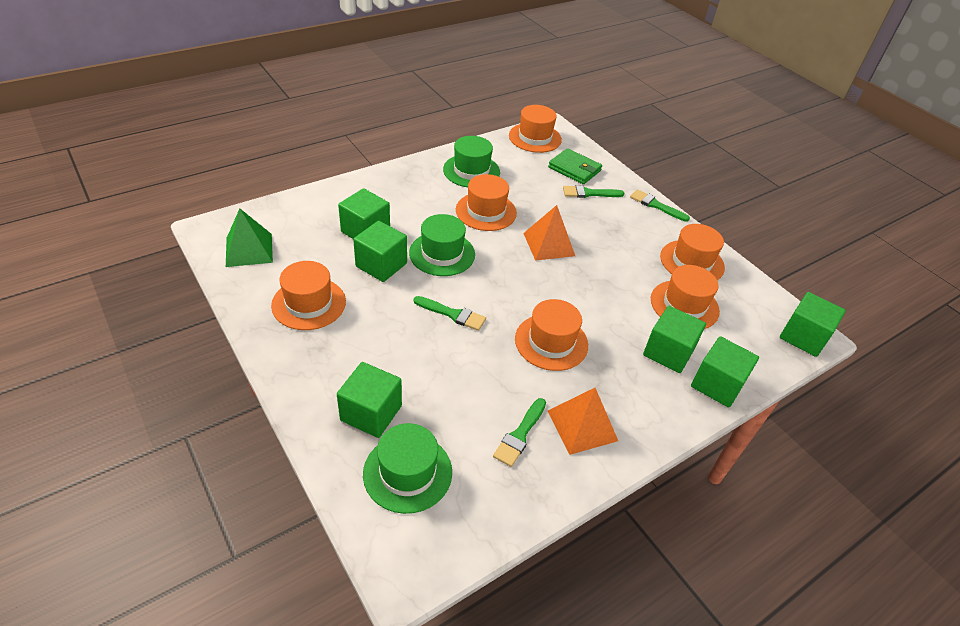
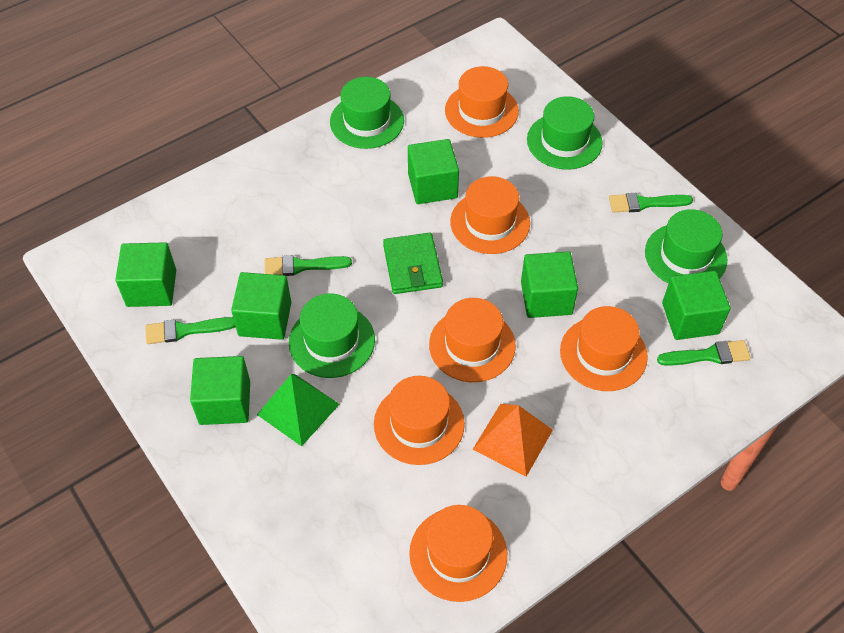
green hat: [363,423,452,514] [409,214,475,276] [443,136,500,187] = 3 -> [289,294,375,378] [330,77,404,149] [527,96,603,170] [645,209,727,284] = 4
orange pyramid: [523,205,575,261] [548,388,618,455] = 2 -> [473,404,553,477] = 1

